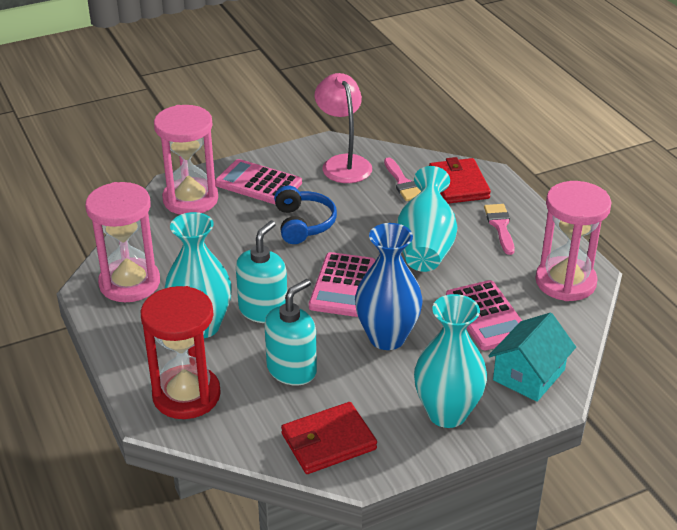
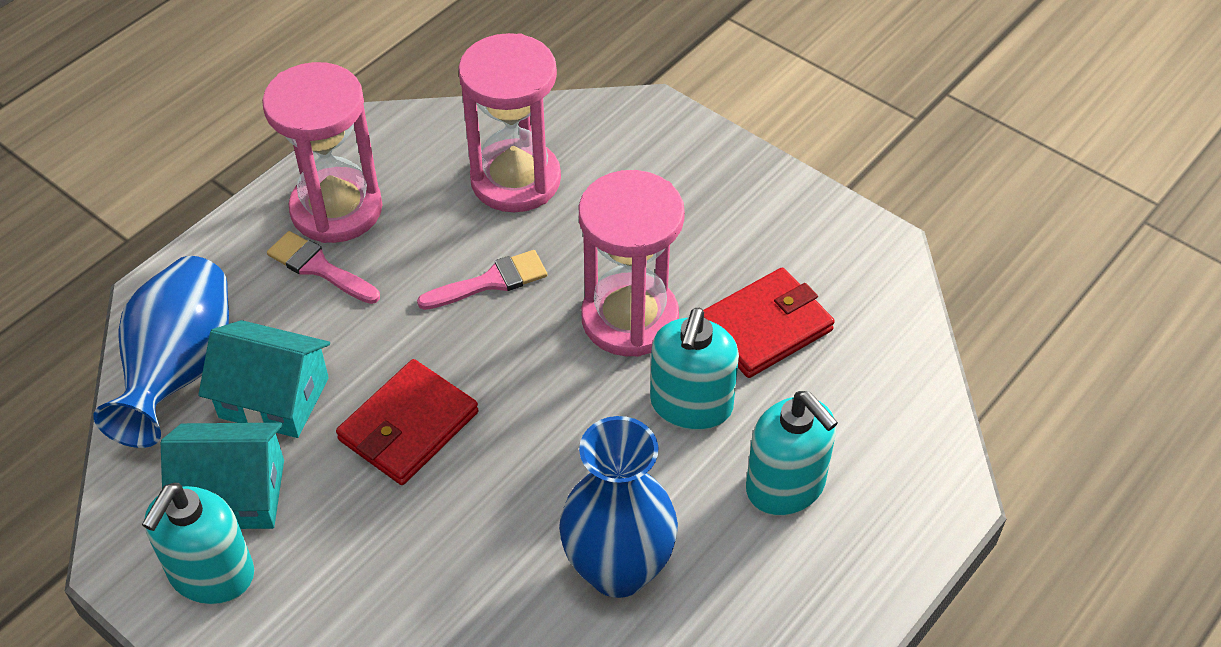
blue headphones: [274,186,337,244] = 1 -> none = 0
blue vase: [355,223,423,350] = 1 -> [93,256,229,448] [559,416,678,598] = 2
pink calculator: [215,159,302,205] [309,252,376,317] [446,280,522,350] = 3 -> none = 0
pink lamp: [315,73,372,183] = 1 -> none = 0
red hourglass: [140,286,221,419] = 1 -> none = 0
turquoise house: [488,313,576,402] = 1 -> [161,423,284,529] [198,320,330,438] = 2
turquoise soap dispenser: [236,220,287,323] [264,279,317,386] = 2 -> [142,483,254,605] [650,308,739,430] [746,391,838,516] = 3
turquoise vase: [165,212,232,338] [396,166,457,272] [414,294,487,428] = 3 -> none = 0

